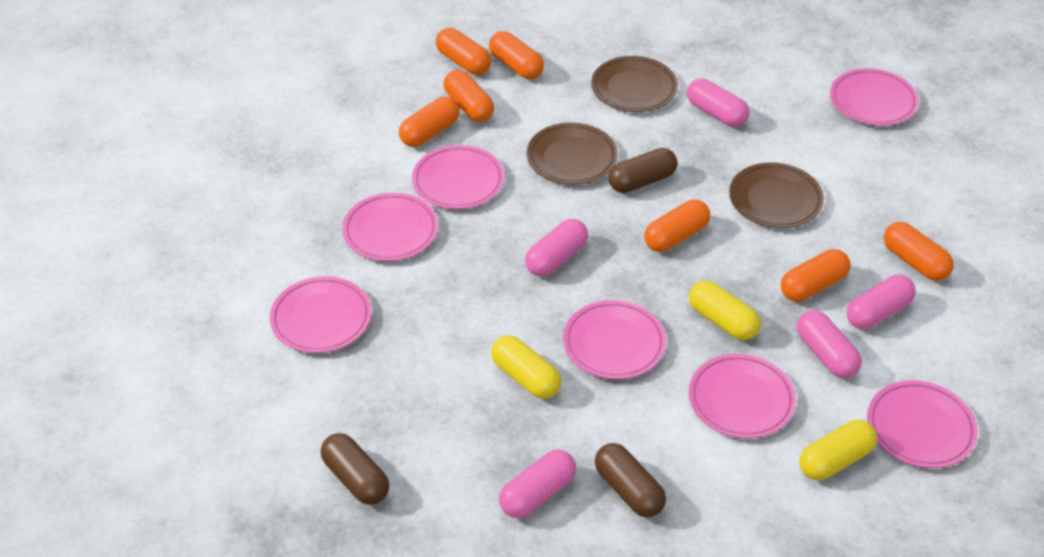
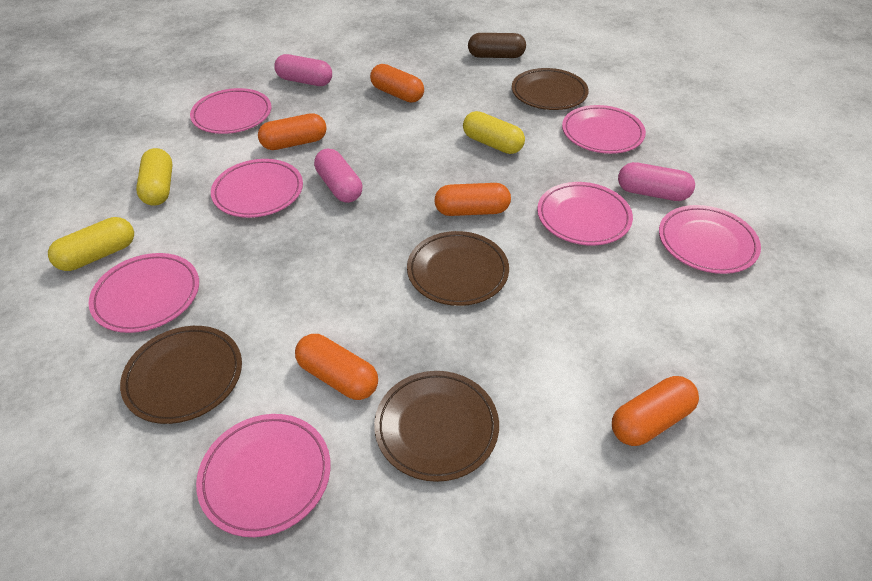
brown capsule: [321,433,389,505] [595,443,666,517] [609,148,678,193] = 3 -> [468,33,526,58] = 1
brown plate: [527,123,618,185] [591,56,678,112] [729,163,824,228] = 3 -> [120,326,242,424] [374,371,499,482] [407,231,509,306] [512,68,589,110] = 4
orange capsule: [399,97,459,147] [436,28,491,75] [444,70,494,122] [489,31,544,79] [644,200,710,252] [781,249,850,301] [884,222,954,281] = 7 -> [258,113,327,150] [295,334,378,400] [370,64,424,103] [434,183,511,216] [612,376,699,446] = 5
pink capsule: [499,450,576,518] [525,219,588,276] [687,78,749,127] [797,310,862,378] [847,275,916,329] = 5 -> [274,54,332,86] [314,149,362,203] [618,162,695,201] = 3

